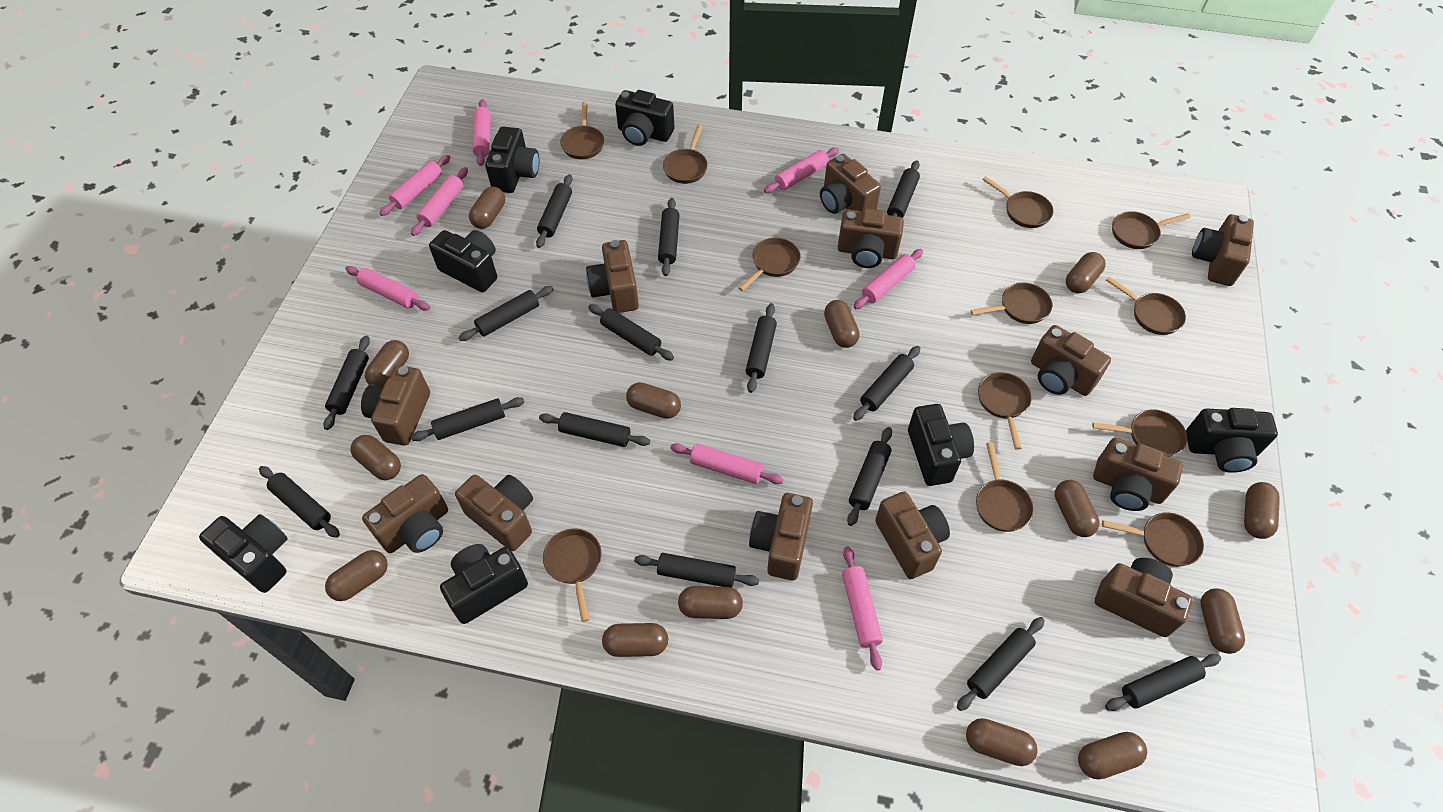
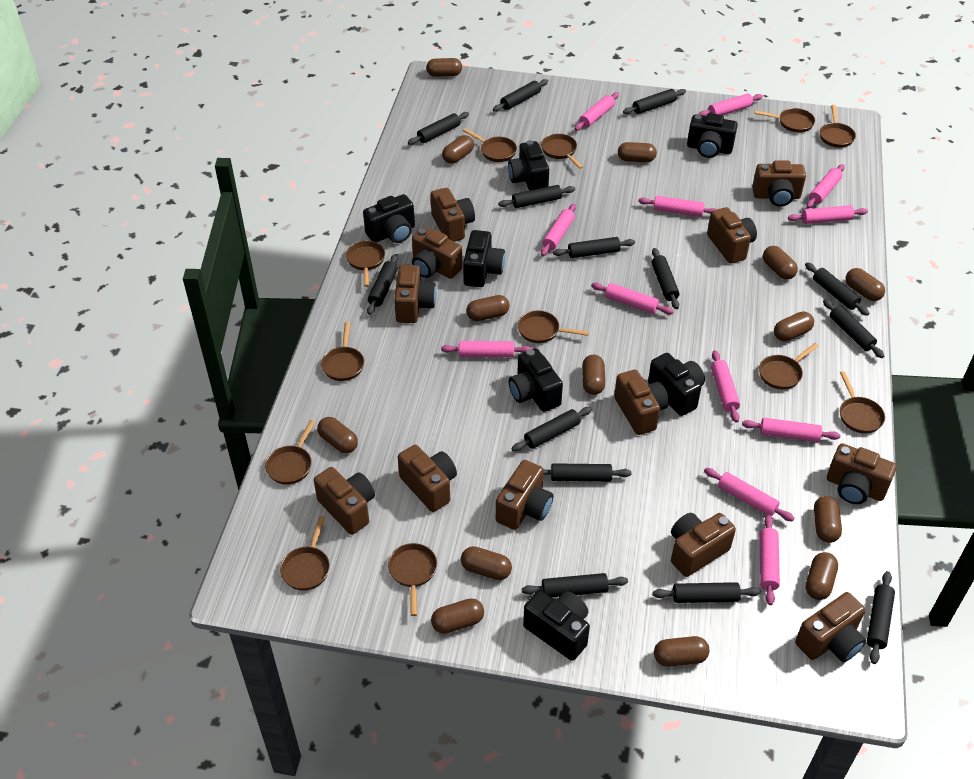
black rolling pin: [259,466,340,538] [323,336,370,430] [411,397,524,441] [458,286,554,341] [536,174,573,248] [539,412,650,447] [588,304,674,361] [634,553,759,588] [658,198,680,276] [745,303,777,393] [847,427,892,526] [853,346,920,421] [887,160,920,218] [957,617,1045,711] [1105,654,1221,711] = 15 -> [367,254,398,315] [408,112,469,145] [493,79,548,112] [498,185,575,208] [512,407,592,452] [522,573,628,597] [543,463,632,482] [553,237,635,258] [623,89,686,114] [652,248,680,309] [653,582,761,603] [805,262,869,316] [823,299,884,358] [867,571,895,664] = 14
pink rolling pin: [345,266,430,310] [379,155,450,216] [411,167,468,236] [472,99,491,166] [670,443,784,484] [764,147,839,193] [842,546,883,671] [853,249,923,309] = 8 -> [441,341,532,358] [541,204,576,256] [575,92,619,131] [591,283,674,315] [638,196,717,217] [698,93,763,116] [704,468,794,521] [711,350,740,423] [742,418,840,442] [760,515,780,605] [788,205,868,224] [807,164,845,208] = 12

